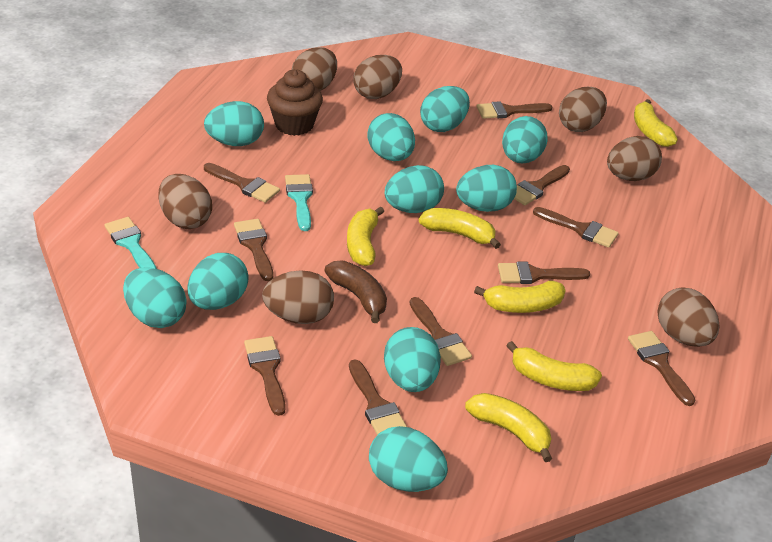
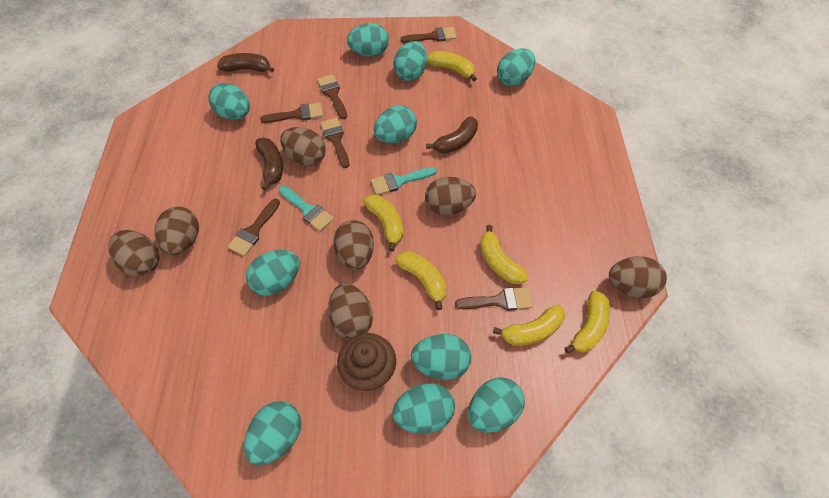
brown banana: [324,261,387,323] = 1 -> [217,53,274,73] [255,138,283,191] [426,116,478,154] = 3
brown brush: [204,163,280,203] [234,219,274,281] [244,336,286,416] [349,359,407,435] [410,297,472,366] [476,101,552,119] [498,262,590,284] [514,165,570,205] [533,207,619,248] [628,331,695,406] = 10 -> [228,198,280,256] [260,103,323,123] [317,74,347,119] [320,118,349,168] [400,27,457,43] [455,287,533,311] = 6

